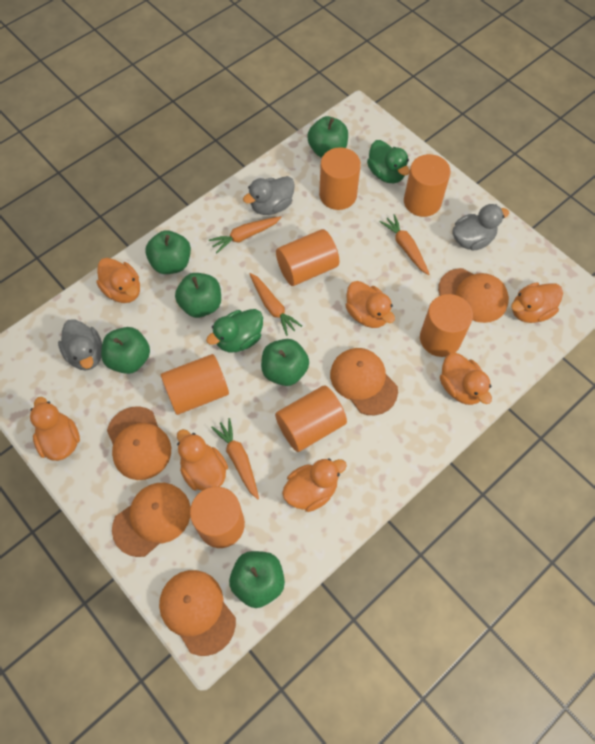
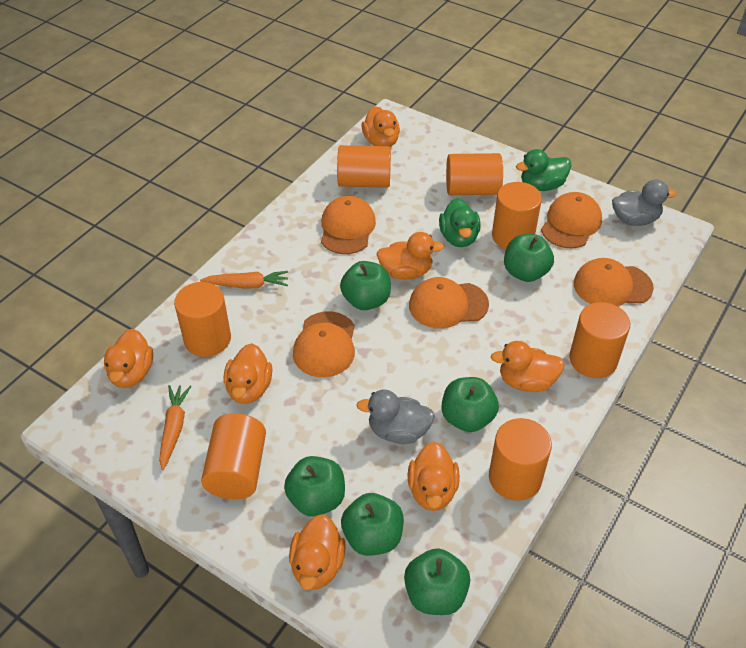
grey duck: [58,319,102,370] [243,176,295,215] [452,204,509,250] = 3 -> [357,389,435,444] [612,179,677,226] = 2
orange carrot: [209,216,282,253] [211,418,259,500] [250,273,302,336] [380,214,429,275] = 4 -> [159,385,192,470] [200,271,288,289] = 2

